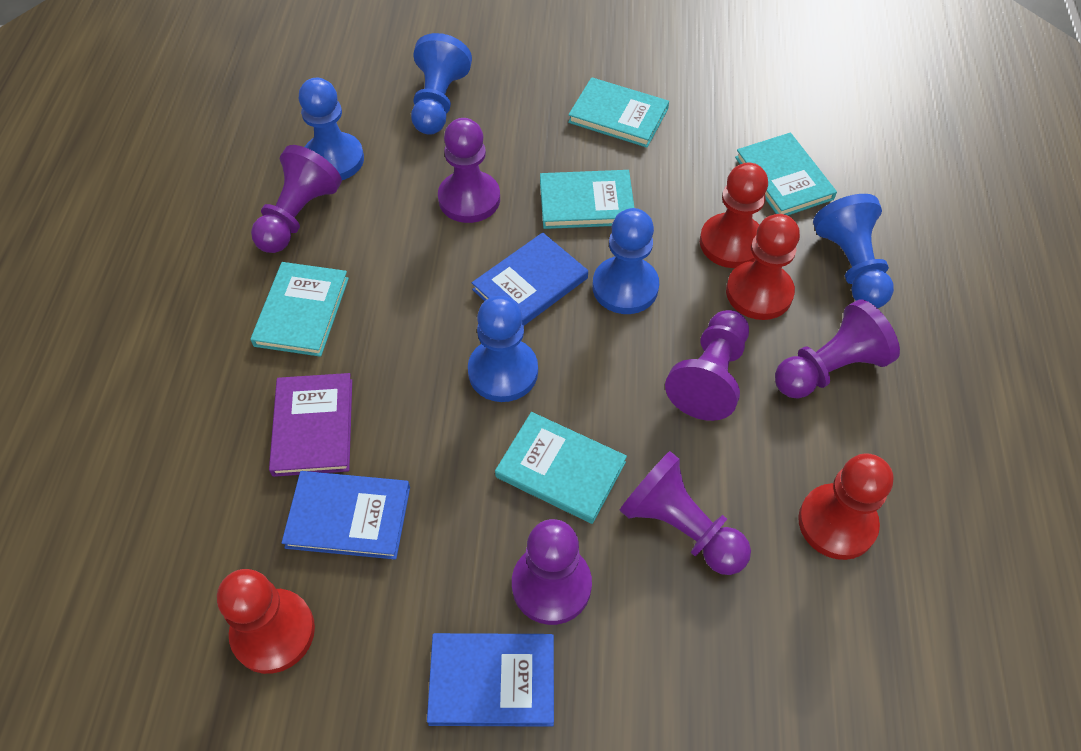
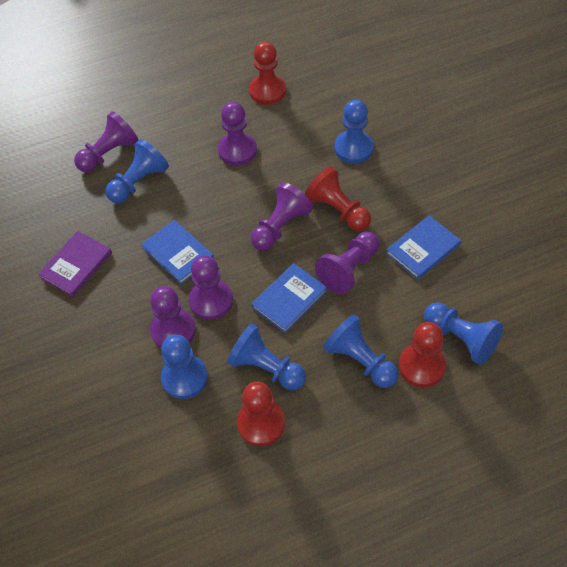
blue pawn: [299,78,364,180] [411,33,472,135] [468,296,538,402] [593,208,659,314] [813,194,894,308] = 5 -> [105,139,169,203] [161,335,208,399] [227,324,306,390] [323,314,399,388] [334,100,374,164] [424,302,503,365] = 6
turquoise book: [250,262,349,357] [495,412,627,524] [540,170,634,229] [568,77,669,148] [735,133,837,215] = 5 -> none = 0

